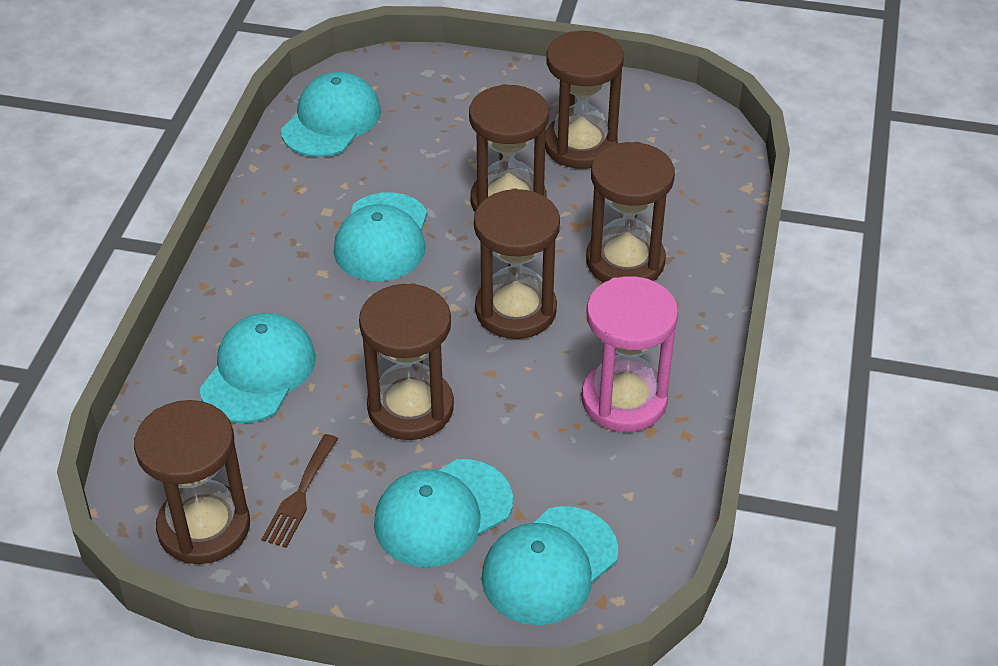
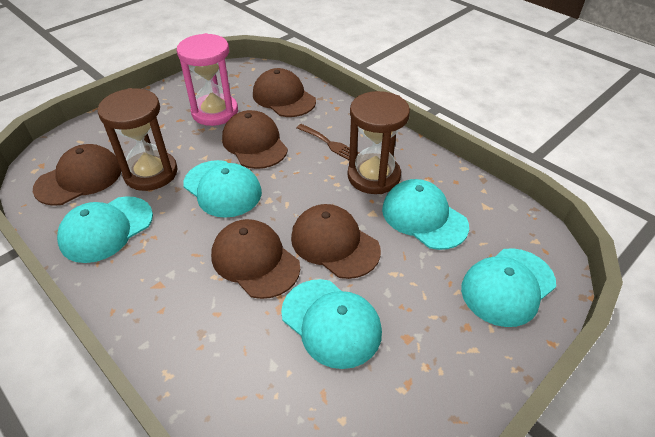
brown cap: none = 0 -> [33,144,121,206] [211,219,300,299] [222,110,288,169] [253,68,316,117] [291,204,381,279] = 5
brown hourglass: [134,400,250,564] [359,283,454,440] [469,84,549,212] [474,189,560,339] [545,31,624,169] [586,142,675,283] = 6 -> [98,88,178,191] [348,91,410,194] = 2

